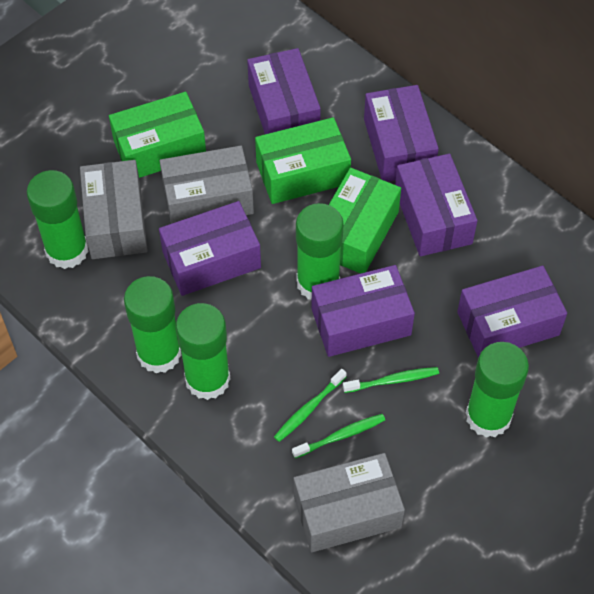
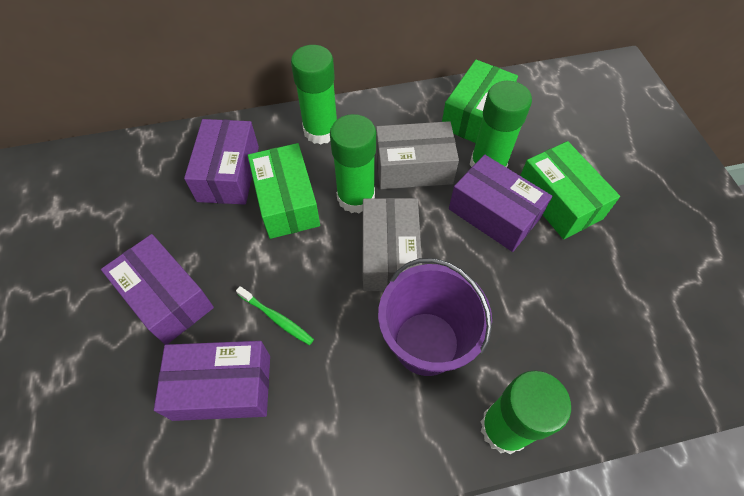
green glue stick: [27,170,89,269] [124,276,182,374] [176,303,230,400] [296,203,344,300] [466,342,529,437] = 5 -> [291,45,337,144] [330,114,376,213] [469,81,532,168] [480,371,571,454] = 4
green toothbrush: [274,369,347,442] [292,414,385,458] [343,367,439,393] = 3 -> [236,286,314,345] = 1
grey box: [80,160,148,259] [160,146,254,224] [294,453,405,552] = 3 -> [363,198,422,291] [376,121,459,189] = 2
purple box: [159,201,261,296] [247,48,321,134] [311,265,415,357] [364,85,439,182] [395,154,477,256] [457,266,567,358] = 6 -> [101,234,214,345] [154,341,270,421] [184,119,259,205] [449,154,552,252] = 4
purple bucket: none = 0 -> [378,258,492,376] = 1

